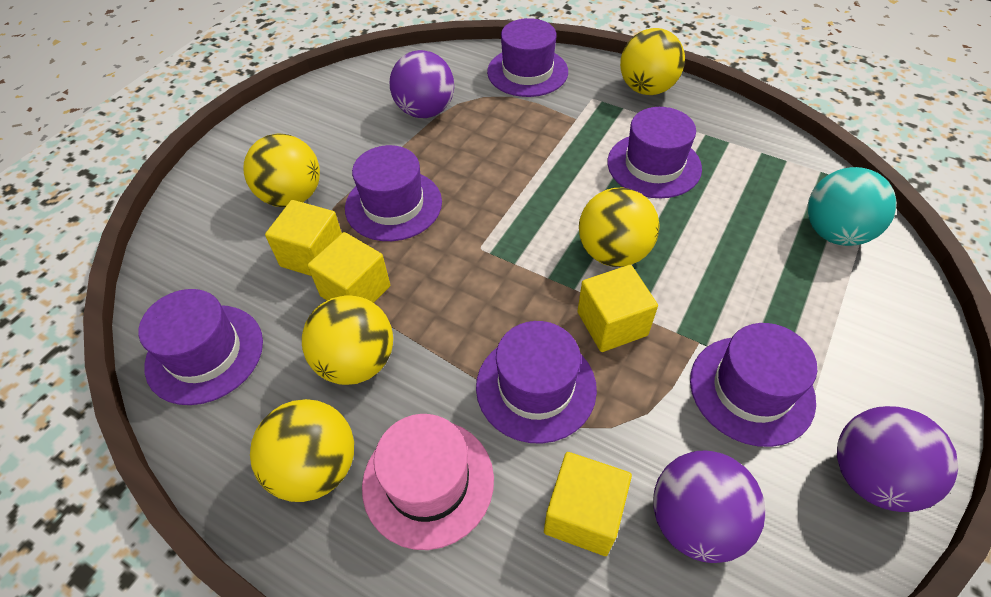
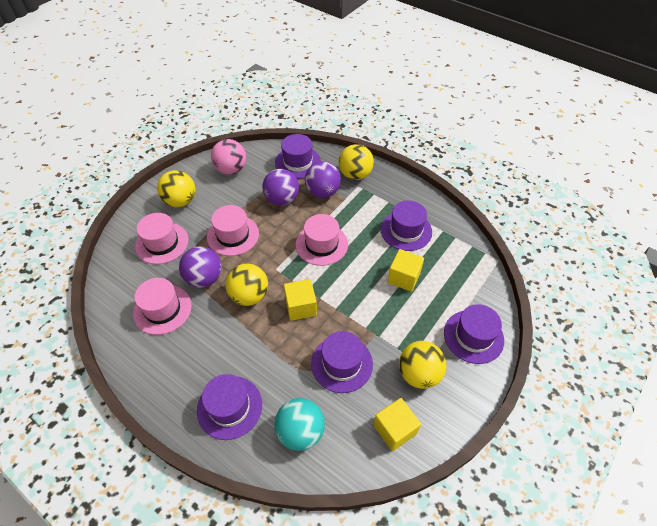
pink ball: none = 0 -> [211,139,246,175] = 1
pink hat: [362,414,494,550] = 1 -> [133,278,192,335] [135,213,189,264] [207,205,259,256] [296,214,348,266] = 4
purple hat: [139,289,263,405] [345,145,442,241] [476,321,597,444] [487,18,568,97] [608,107,702,198] [690,323,817,447] = 6 -> [197,374,262,440] [275,134,321,179] [311,331,373,393] [381,201,432,251] [444,304,504,364] = 5
yellow ball: [243,133,320,207] [250,399,354,502] [302,295,393,385] [579,188,659,267] [620,28,685,95] = 5 -> [157,170,195,207] [225,263,268,306] [339,144,374,180] [399,341,447,389] = 4
yellow cube: [265,200,342,276] [307,232,390,303] [544,452,632,556] [578,265,658,352] = 4 -> [284,279,317,321] [374,398,421,451] [388,249,424,292] = 3

